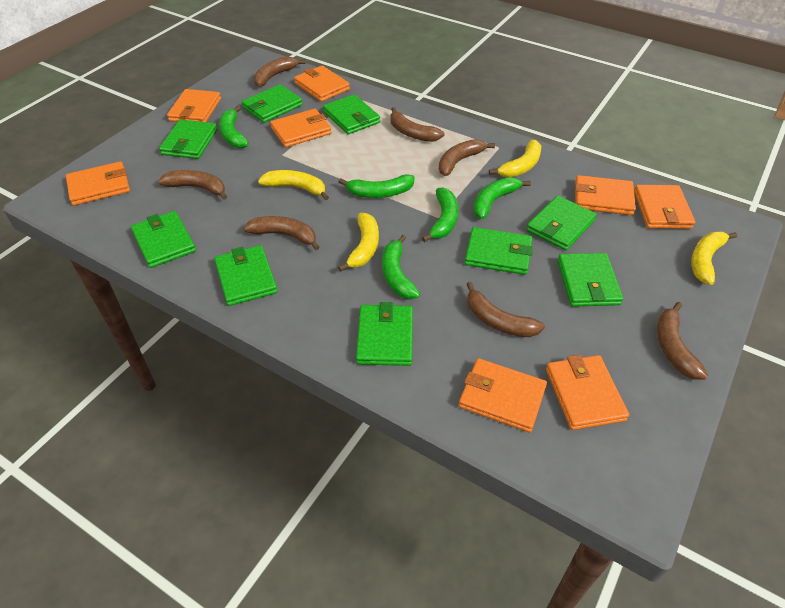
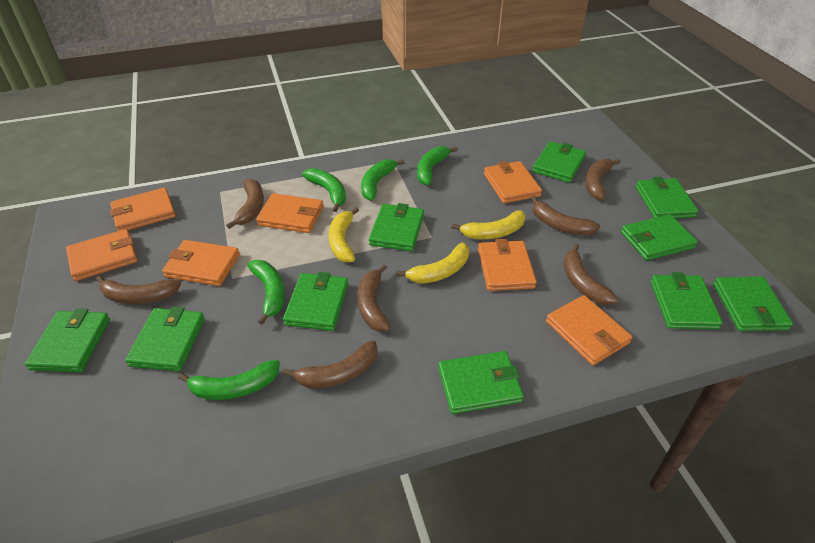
green wallet: [131,211,196,268] [159,119,217,159] [214,245,278,306] [242,85,303,123] [323,94,380,134] [356,302,413,366] [465,227,533,275] [526,196,597,250] [558,253,623,307] = 9 -> [25,309,110,372] [125,307,205,371] [283,272,348,331] [369,203,424,251] [438,351,524,414] [532,141,586,183] [621,215,698,260] [636,177,698,218] [651,272,723,329] [713,277,793,331] = 10
orange wallet: [66,161,130,206] [167,89,221,122] [270,109,332,147] [294,66,350,102] [459,358,547,432] [546,355,629,430] [575,175,636,215] [634,185,695,229] = 8 -> [66,229,138,281] [110,188,176,231] [162,240,240,286] [256,193,324,233] [478,239,537,291] [484,161,542,203] [546,295,632,365] = 7
yellow banana: [258,170,329,200] [338,213,379,272] [489,140,541,177] [691,232,737,285] = 4 -> [328,207,359,262] [396,243,469,284] [451,210,526,239] = 3

